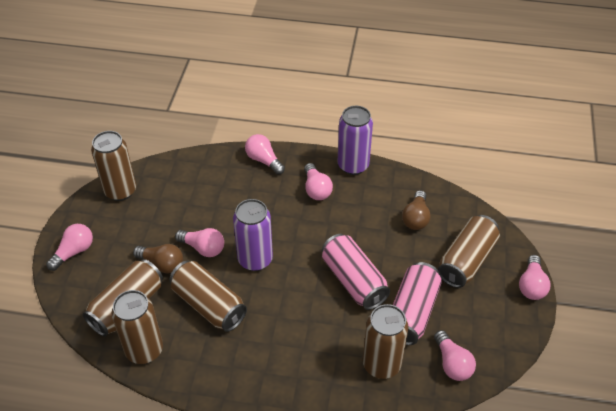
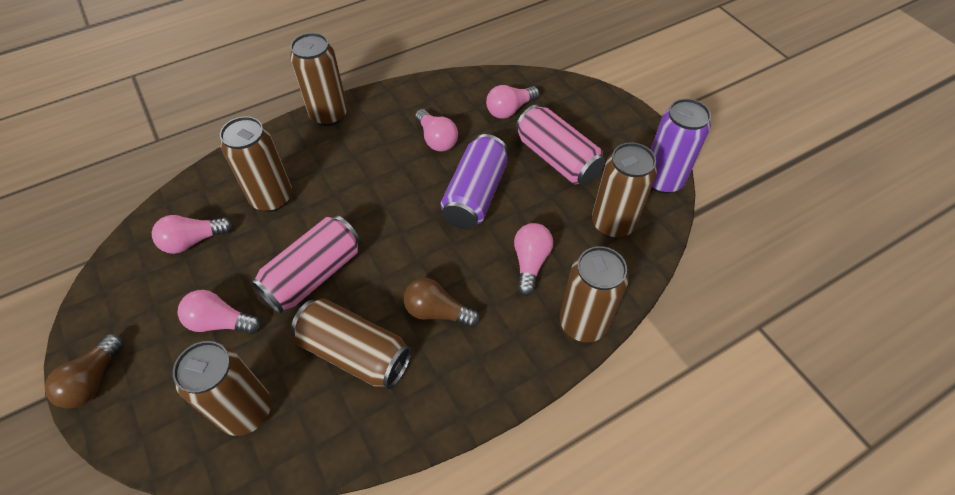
pink light bulb: [46,224,93,271] [175,228,224,257] [245,134,285,174] [304,163,333,200] [434,330,476,381] [519,255,551,300] = 6 -> [152,215,233,254] [178,290,261,334] [415,109,458,152] [486,85,540,119] [514,223,553,296] = 5

